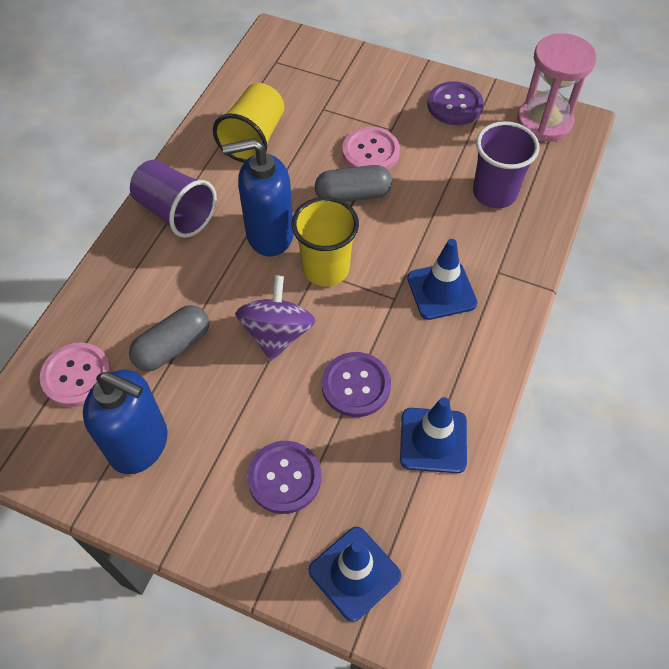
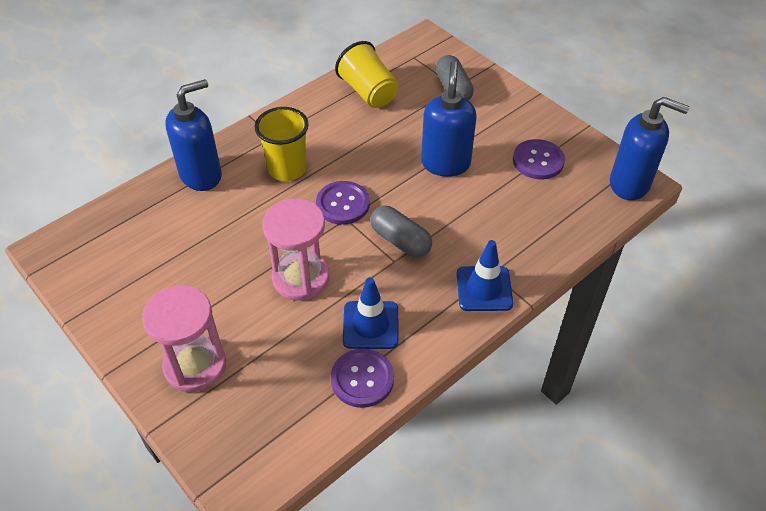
blue soap dispenser: [83,370,168,474] [222,138,294,256] = 2 -> [165,79,222,191] [421,61,477,177] [610,97,690,200] = 3
blue traffic cone: [308,527,401,622] [400,397,467,473] [407,239,478,320] = 3 -> [343,277,398,349] [457,240,513,311] = 2
pink button: [40,342,111,407] [342,127,400,170] = 2 -> none = 0
pink hourglass: [517,33,596,142] = 1 -> [142,285,226,392] [262,198,329,301] = 2
purple cup: [130,160,217,238] [473,121,540,208] = 2 -> none = 0
purple spinning top: [235,275,315,361] = 1 -> none = 0

